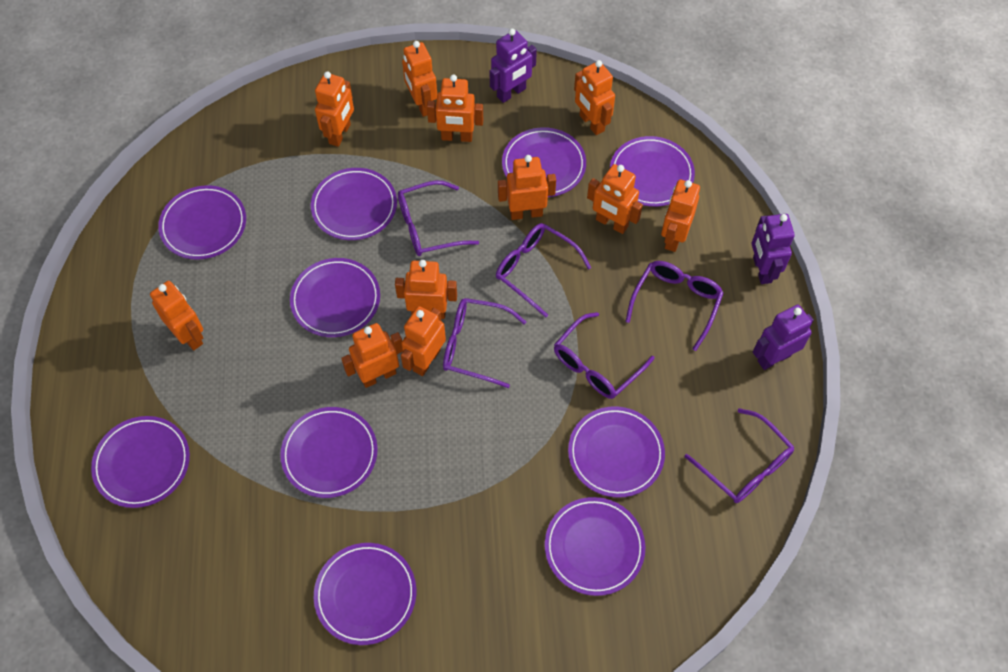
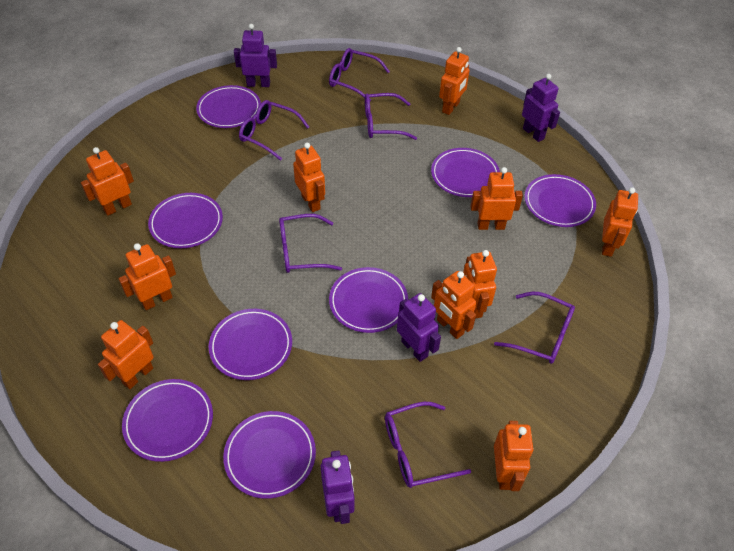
orange robot: [150,281,203,351] [315,71,354,147] [341,323,403,388] [395,260,457,319] [401,306,446,376] [402,41,437,117] [427,74,483,142] [498,155,556,220] [574,60,615,135] [587,164,643,234] [661,180,700,252] = 11 -> [81,147,134,216] [98,320,154,389] [118,243,176,310] [293,143,325,212] [431,271,477,339] [439,47,470,115] [463,250,497,319] [471,167,523,230] [494,421,534,491] [602,187,638,257] = 10
purple plate: [91,416,190,508] [158,185,246,260] [280,407,377,498] [290,258,380,337] [311,168,397,240] [314,543,416,645] [502,127,586,197] [545,497,645,596] [568,406,665,498] [610,136,695,207] = 10 -> [122,379,213,462] [148,193,223,248] [196,85,261,128] [209,309,292,380] [223,411,316,499] [329,267,408,333] [431,148,500,197] [525,174,596,227] = 8
purple robot: [490,29,537,103] [752,214,795,284] [753,305,814,370] = 3 -> [234,24,277,87] [321,450,354,524] [397,293,441,362] [522,74,560,142] = 4

